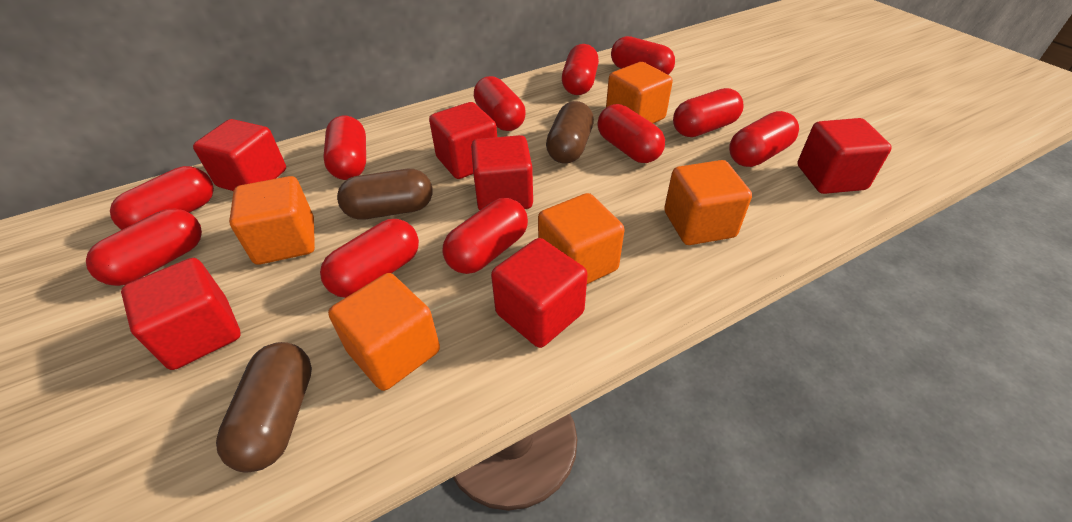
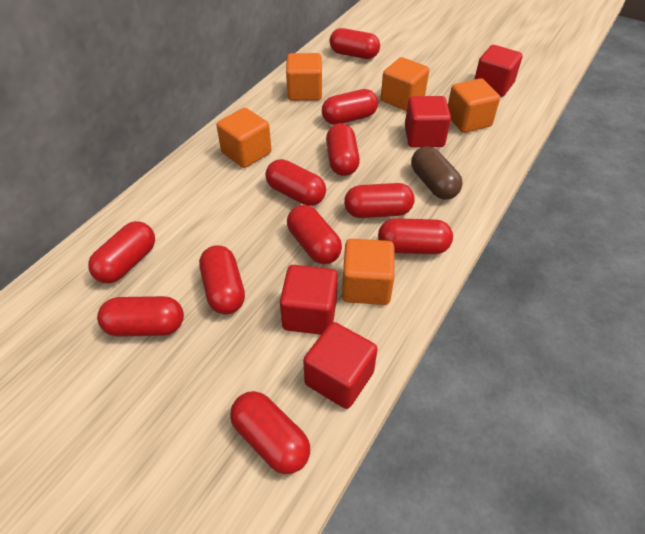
brown capsule: [216,342,312,473] [337,169,433,220] [546,101,594,164] = 3 -> [411,146,463,200] = 1
red cube: [121,258,241,370] [193,119,286,191] [429,102,497,179] [471,135,533,211] [491,238,588,348] [797,118,892,194] = 6 -> [280,265,338,335] [303,322,377,409] [405,96,451,148] [474,45,523,97] = 4

